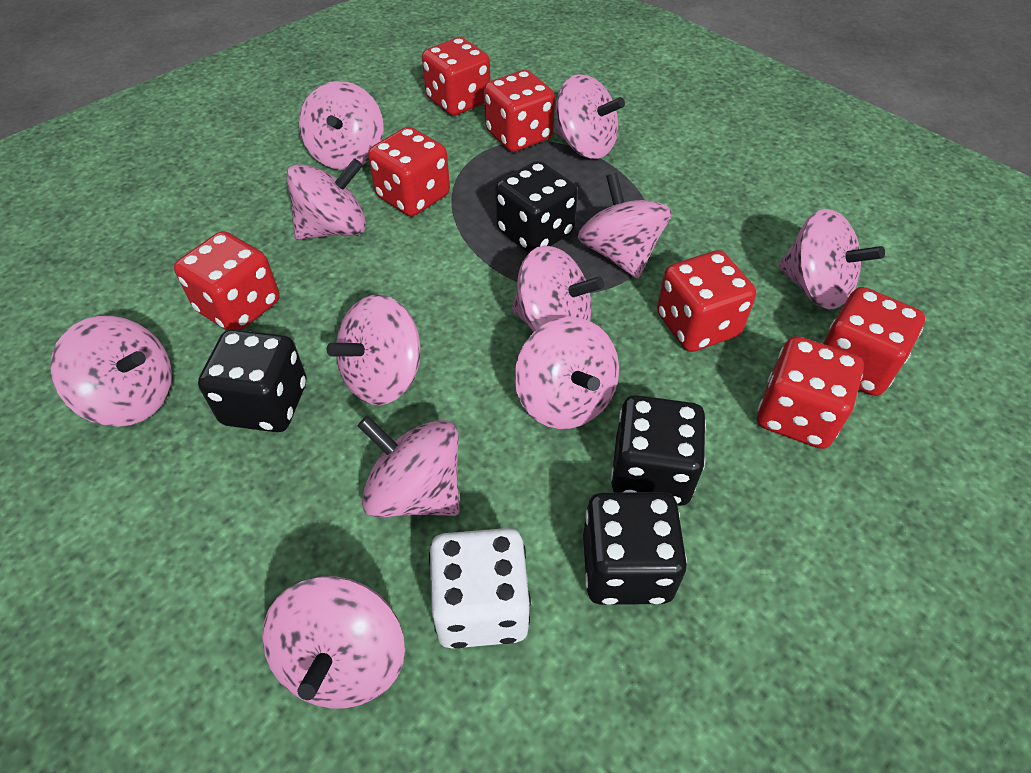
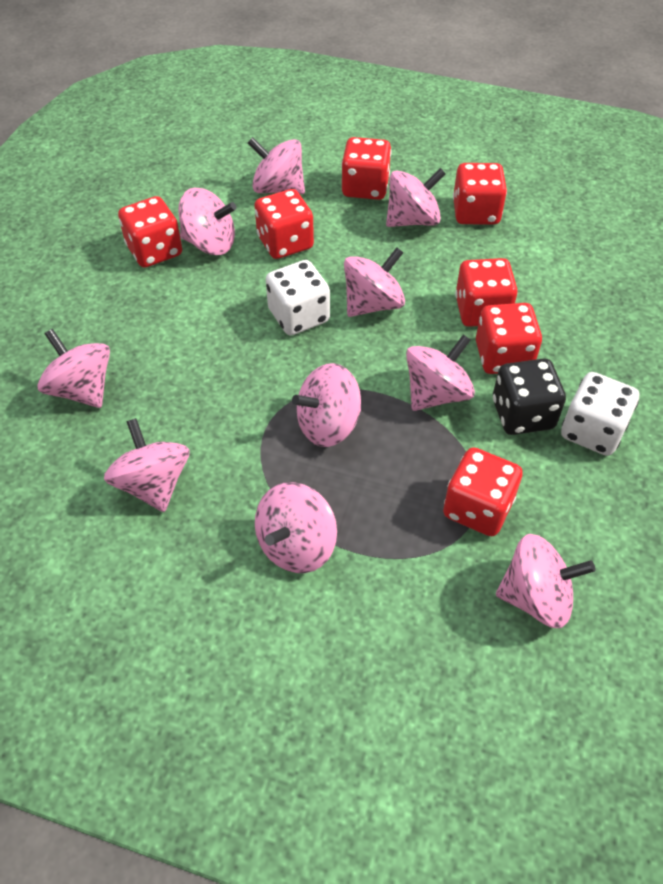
black dice: [198,329,306,432] [495,161,578,253] [583,492,687,605] [611,395,706,506] = 4 -> [493,358,566,435] = 1
pink spinning top: [50,316,172,427] [262,576,405,708] [286,158,366,240] [299,81,384,170] [327,294,421,405] [358,416,460,517] [512,246,604,332] [515,317,619,429] [555,74,625,159] [578,173,672,279] [778,209,885,309] = 11 -> [37,329,110,408] [104,418,189,512] [178,187,237,255] [248,137,305,194] [255,482,337,573] [292,363,361,447] [344,247,405,317] [386,168,446,227] [406,334,475,411] [496,534,596,628] = 10
white dice: [429,528,531,648] = 1 -> [266,260,330,335] [561,372,639,456] = 2

